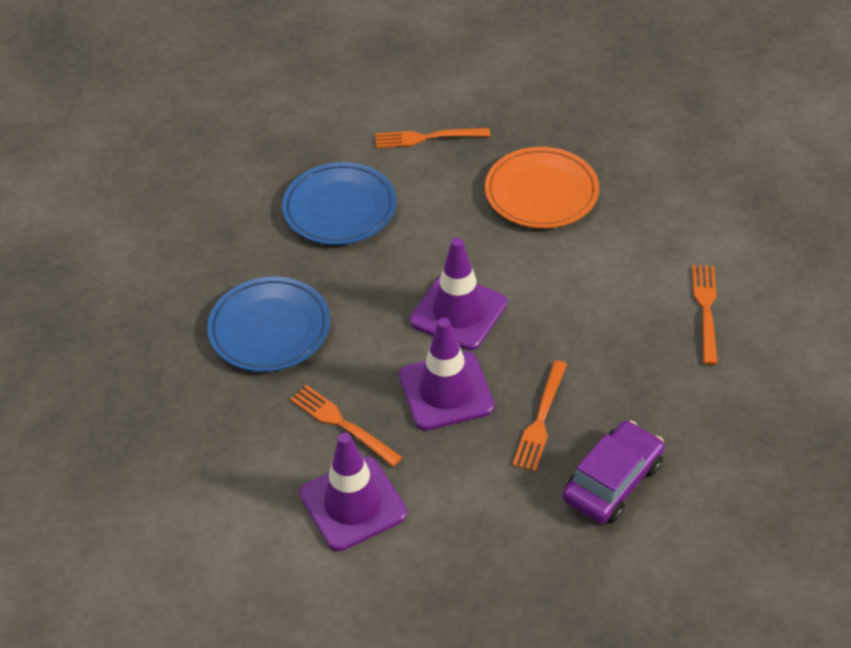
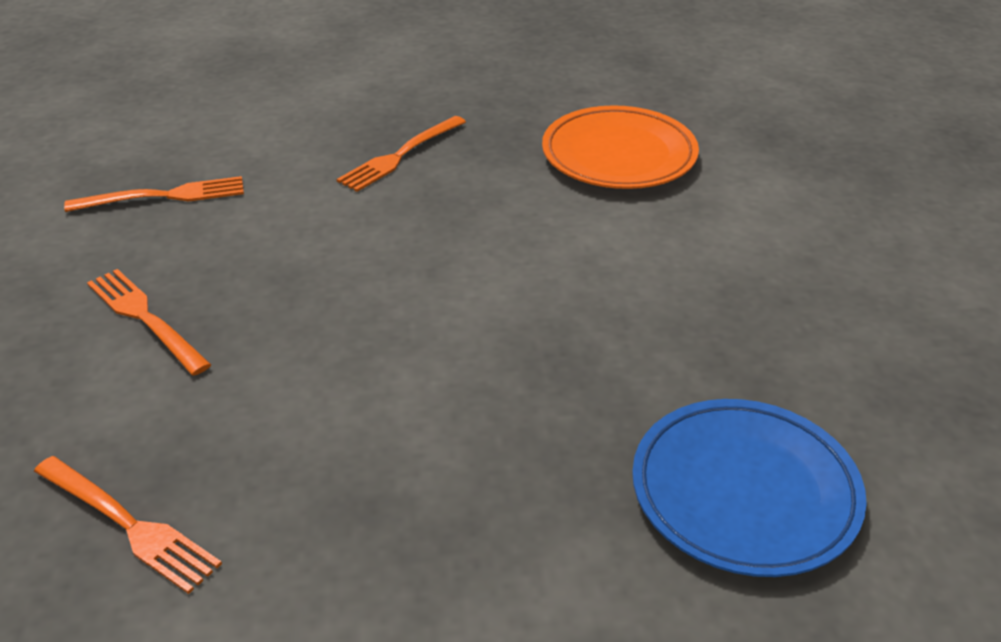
blue plate: [207,276,330,372] [282,162,397,245] = 2 -> [632,399,867,577] = 1
purple car: [563,420,665,524] = 1 -> none = 0
purple traffic cone: [299,433,407,551] [399,318,494,431] [410,238,507,350] = 3 -> none = 0

